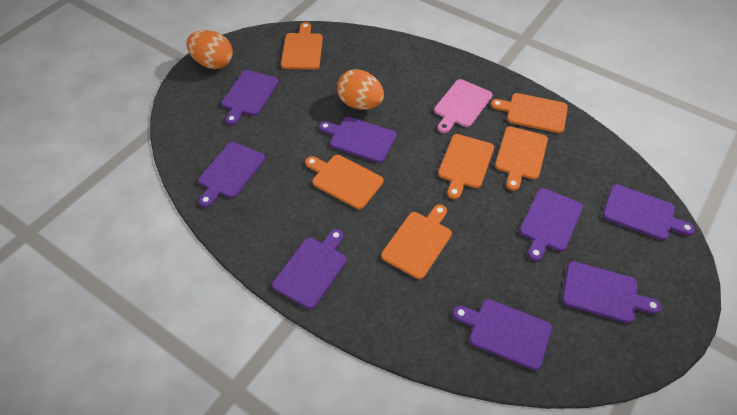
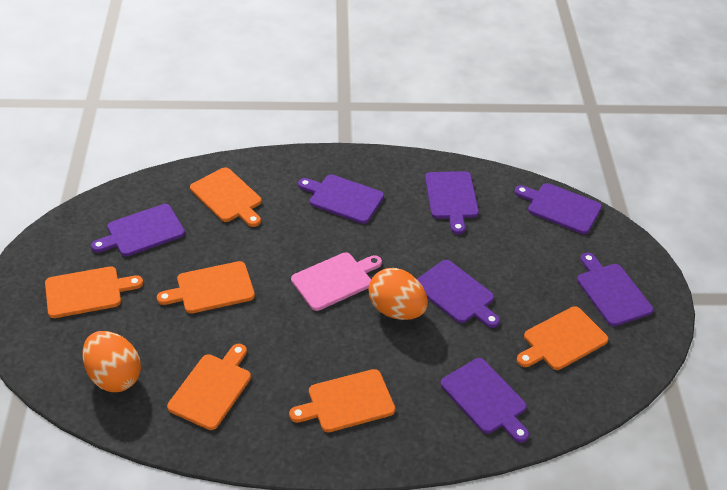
purple cutting board: [198,142,265,207] [221,70,279,125] [272,229,347,309] [319,117,397,163] [453,299,552,370] [519,188,583,261] [562,261,661,323] [603,184,695,240] = 8 -> [91,204,185,257] [298,174,384,224] [417,260,500,328] [425,171,479,234] [441,358,529,443] [514,183,602,234] [577,253,653,326] = 7

